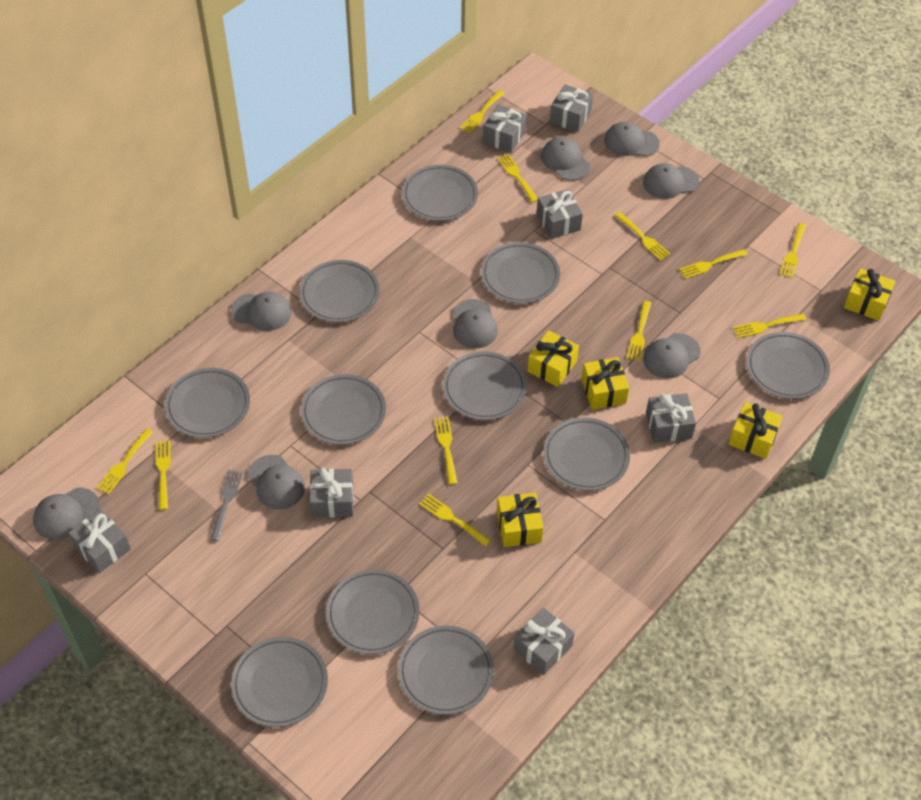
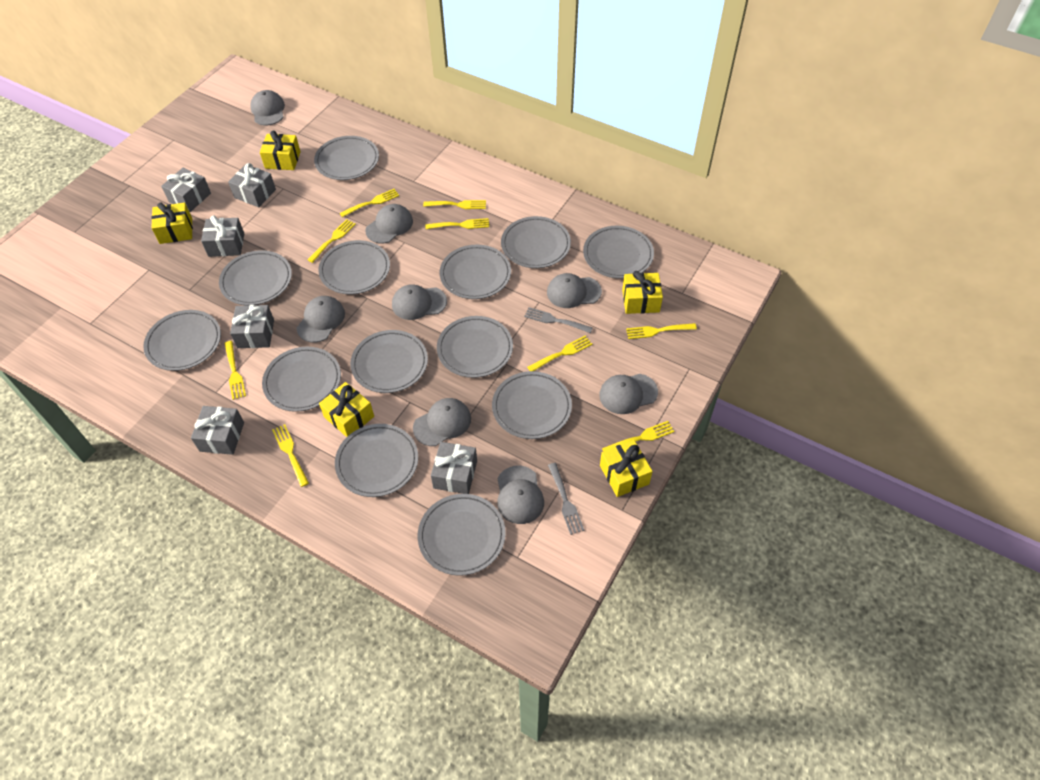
grey fork: [210,470,243,541] = 1 -> [524,307,593,333] [548,463,584,535] = 2
grey gift: [68,509,131,573] [309,468,354,517] [483,104,527,153] [513,607,575,675] [537,189,583,239] [550,84,593,132] [646,393,696,443] = 7 -> [161,168,211,212] [191,406,244,455] [201,215,244,257] [228,163,276,207] [230,305,274,348] [431,442,477,494] = 6
grey plate: [165,368,250,438] [231,637,328,727] [299,260,380,322] [301,374,386,445] [326,569,419,654] [398,625,494,715] [402,165,478,221] [443,352,527,420] [481,242,560,304] [543,417,630,491] [747,332,830,399] = 11 -> [143,310,221,371] [219,250,292,306] [262,347,341,412] [314,136,379,180] [318,240,390,294] [335,424,418,497] [350,330,428,393] [418,494,506,576] [437,316,513,378] [440,245,511,299] [492,371,572,439] [501,216,571,268] [583,226,654,279] = 13
yellow fork: [97,428,153,494] [155,440,171,510] [419,494,491,547] [434,417,458,485] [460,90,505,134] [497,154,538,203] [615,212,670,261] [627,301,651,361] [679,249,748,279] [733,313,807,338] [780,223,806,278] = 11 -> [224,341,246,400] [272,424,309,487] [308,219,356,263] [340,189,399,217] [423,200,486,209] [425,218,489,229] [527,336,592,371] [602,421,674,451] [626,323,697,339] = 9

